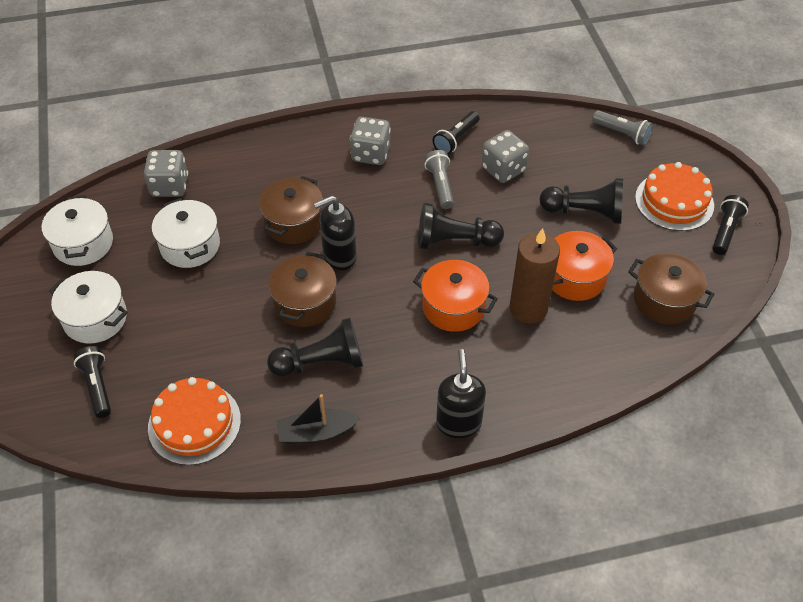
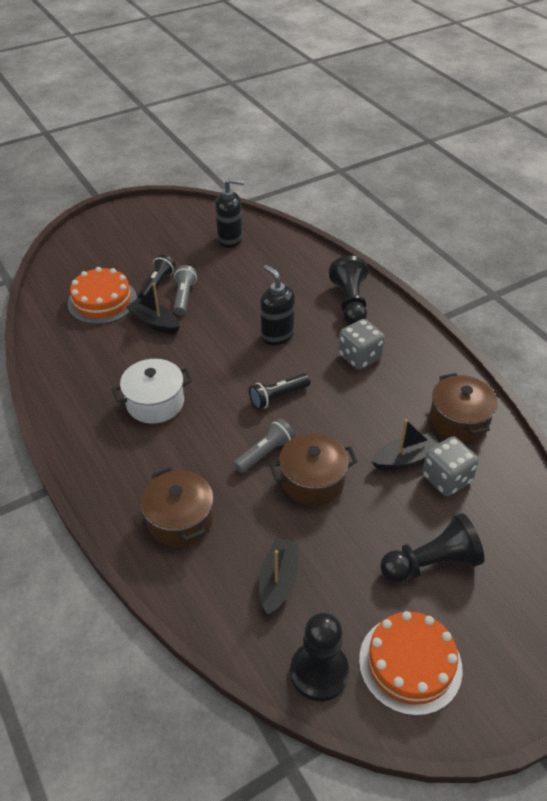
black boat: [277,394,361,444] = 1 -> [126,283,180,334] [259,538,299,615] [371,419,439,470] = 3
black flashlight: [73,346,111,418] [433,111,480,154] [713,195,749,255] = 3 -> [138,255,175,299] [249,373,311,410] = 2
brown candle: [509,228,560,324] = 1 -> none = 0
grey dice: [144,150,188,197] [350,117,391,165] [482,130,529,183] = 3 -> [338,319,385,370] [422,436,479,496] = 2
orange pot: [413,260,498,332] [552,231,617,301] = 2 -> none = 0
white pot: [42,195,113,266] [49,271,128,344] [152,198,220,268] = 3 -> [112,359,192,424] = 1

